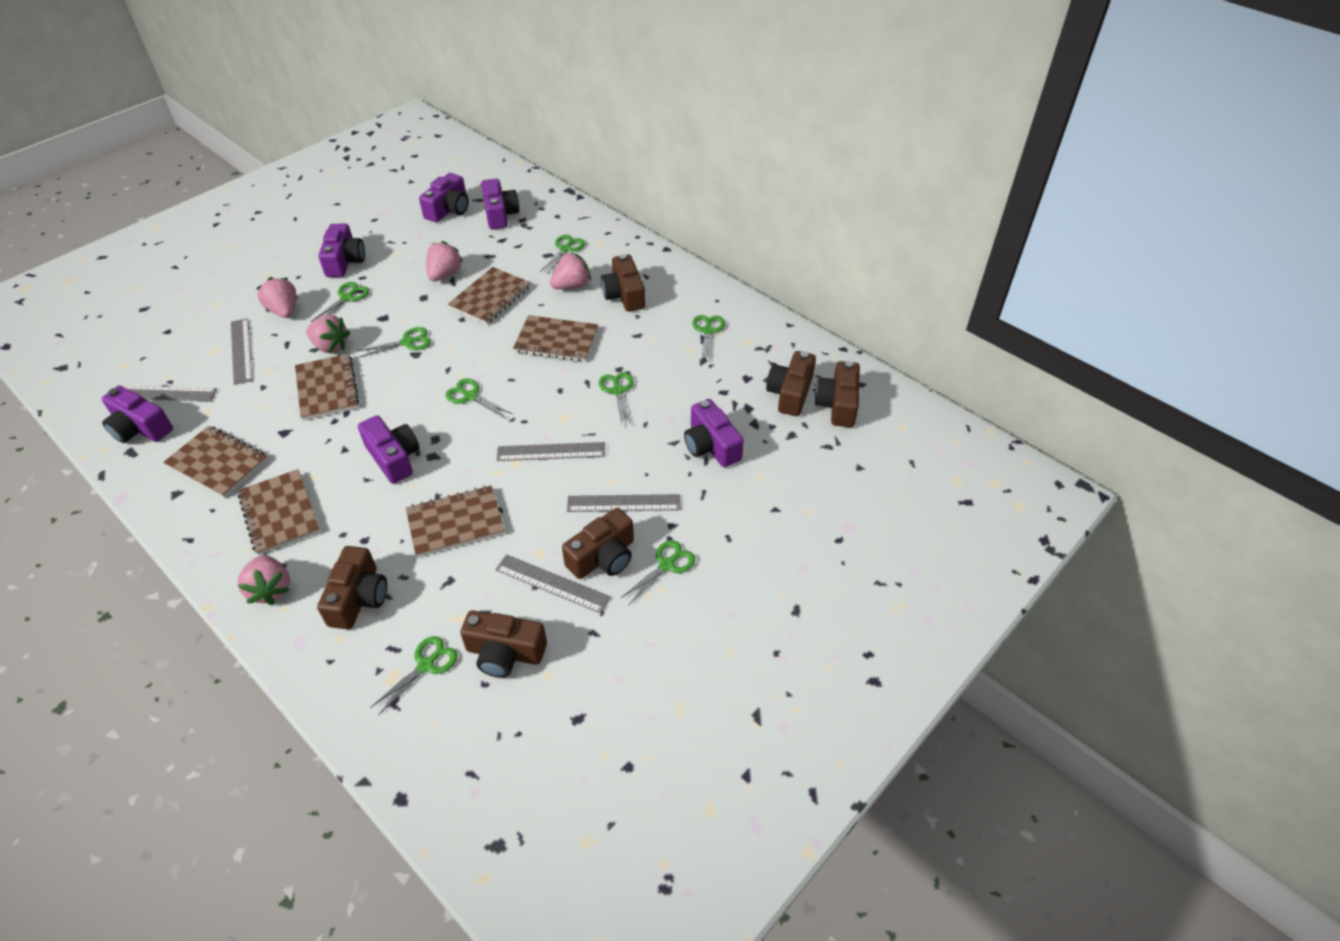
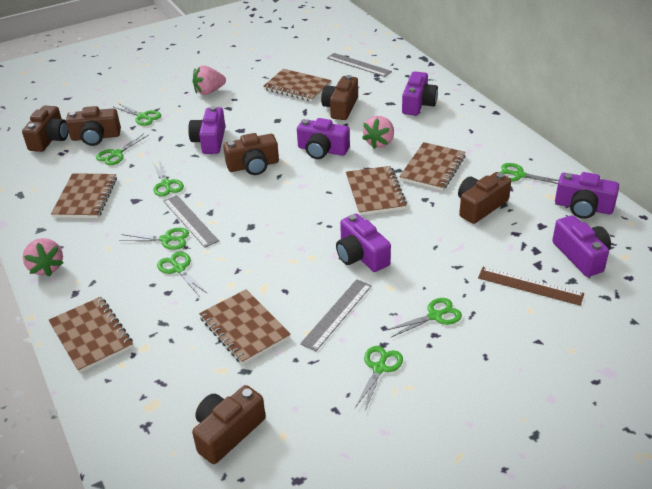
brown ruler: none = 0 -> [478,267,584,306] = 1
grey ruler: [118,385,217,401] [231,318,252,385] [495,554,611,614] [497,442,605,461] [567,494,680,512] = 5 -> [163,195,219,248] [300,279,372,351] [327,53,392,77] = 3
pink strawberry: [238,555,290,605] [256,277,296,318] [306,315,350,353] [426,241,463,281] [550,252,591,289] = 5 -> [23,238,63,277] [193,66,226,95] [362,116,394,149] = 3

